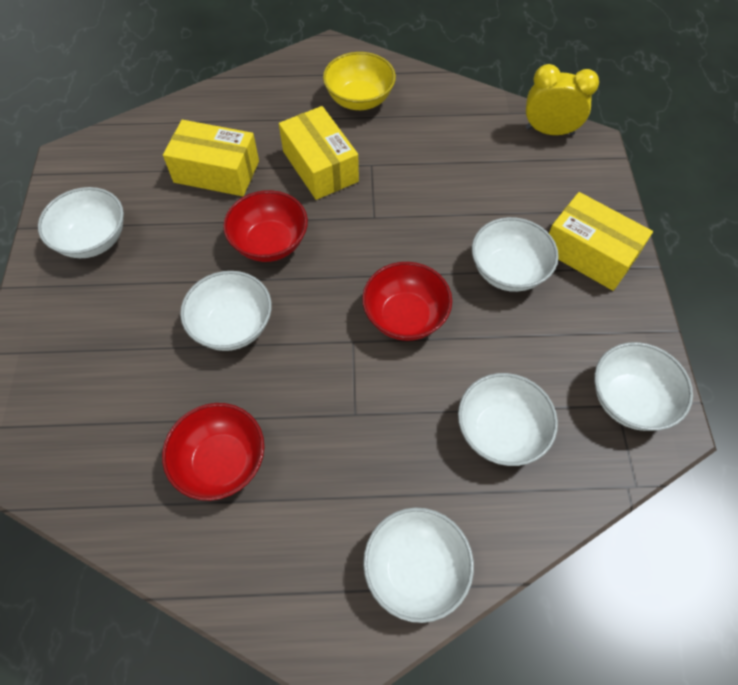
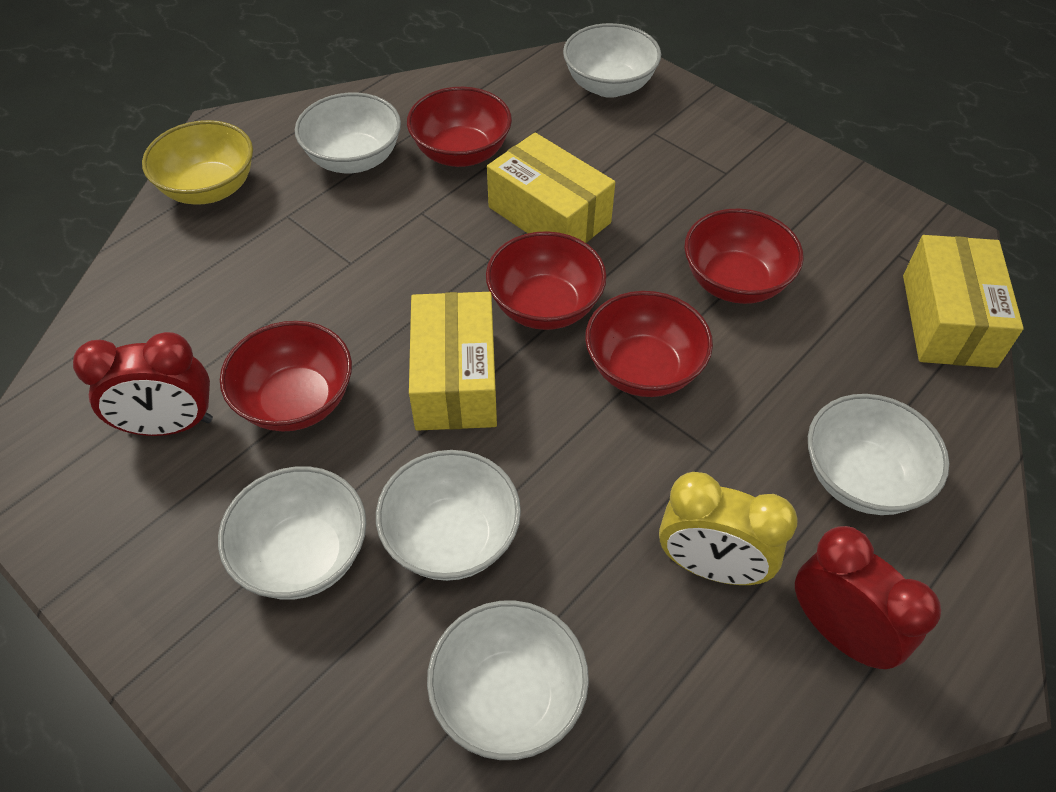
red bowl: [162,403,264,501] [223,190,308,262] [362,262,452,341] = 3 -> [220,321,352,432] [407,87,512,167] [486,231,607,330] [585,291,713,397] [684,208,804,304] = 5
red clock: none = 0 -> [73,332,213,436] [795,526,941,669] = 2

